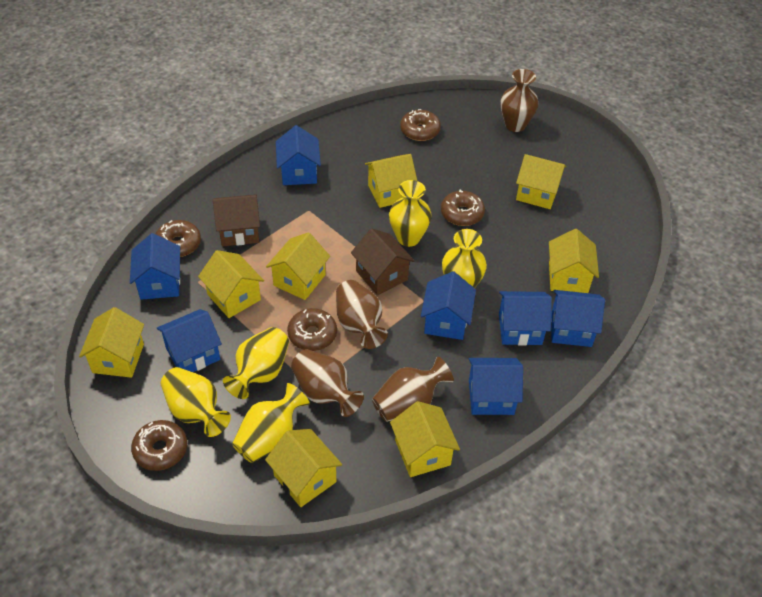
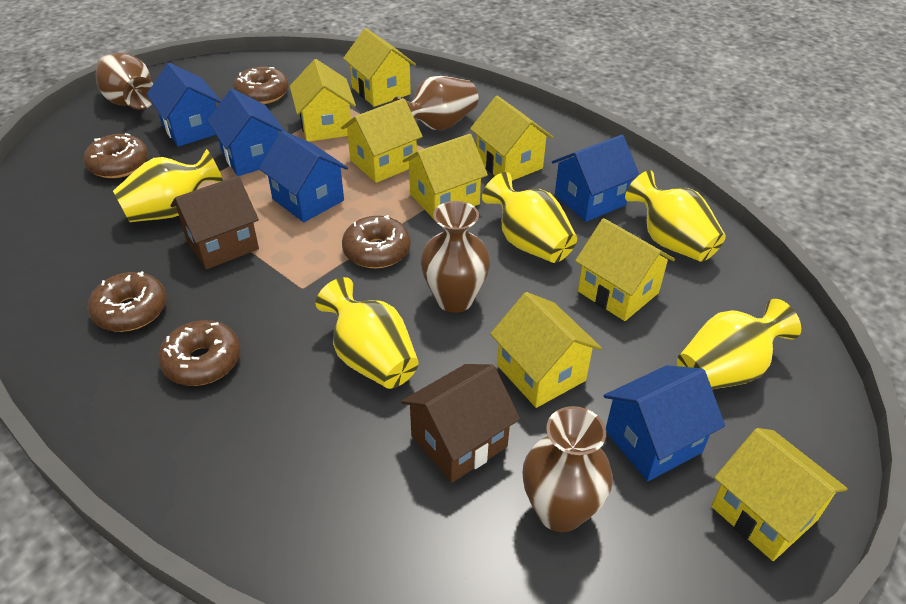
blue house: [130,233,180,300] [157,309,222,372] [276,125,321,185] [421,271,476,340] [469,358,523,415] [499,291,552,346] [551,290,605,347] = 7 -> [146,63,221,147] [207,88,285,176] [259,131,348,222] [552,135,640,222] [603,365,725,481] = 5

